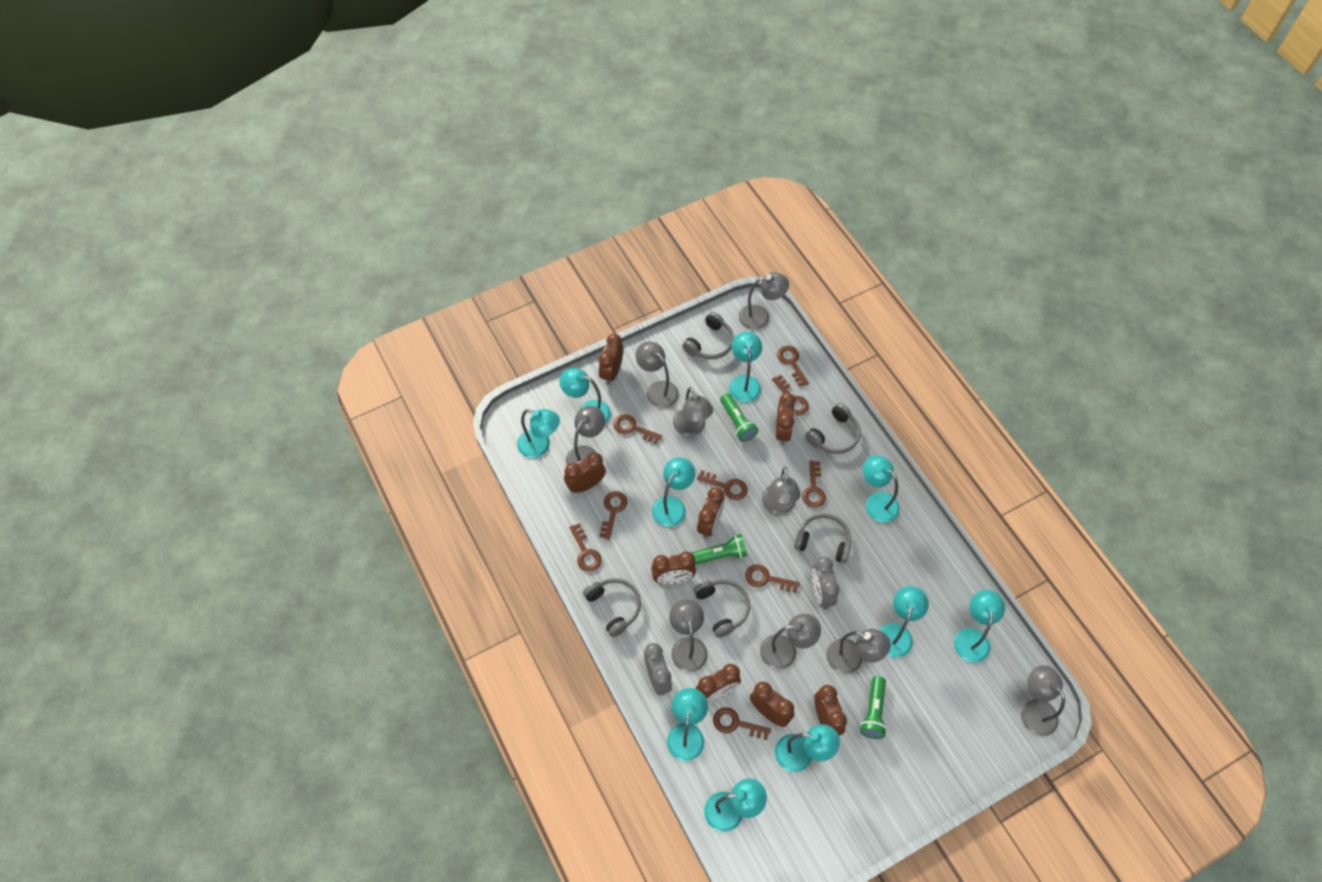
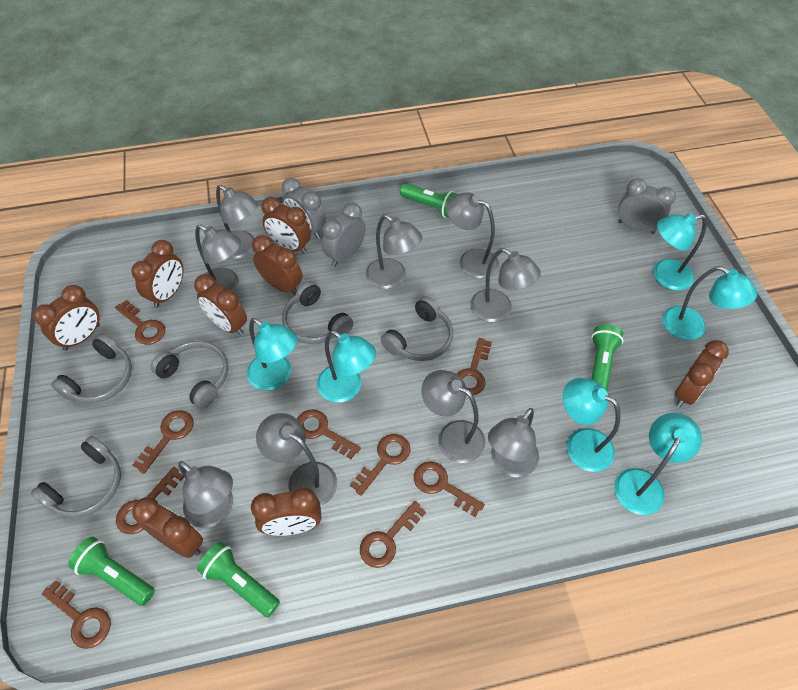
green flashlight: [691,534,747,565] [720,393,758,442] [860,676,887,739] = 3 -> [68,537,155,606] [197,542,280,617] [400,183,458,218] [591,324,624,391] = 4
grey clock: [644,643,672,695] [812,557,839,609] = 2 -> [282,178,326,239] [322,203,366,267] [618,178,676,234] = 3
turquoise lamp: [517,409,560,458] [559,368,611,424] [652,457,695,527] [667,688,708,761] [704,778,767,832] [729,332,762,403] [775,724,840,772] [863,455,900,523] [879,586,929,658] [954,590,1005,663] = 10 -> [247,318,298,390] [317,330,376,402] [563,378,621,472] [614,413,702,515] [653,213,707,290] [662,266,757,340] = 6

